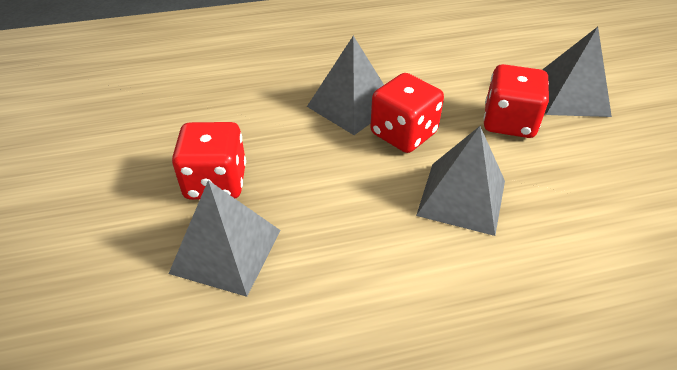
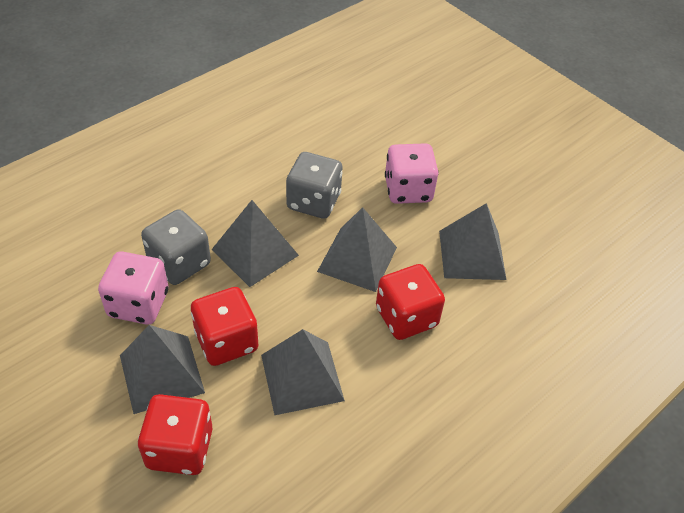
grey dice: none = 0 -> [141,209,211,285] [286,152,343,219] = 2
grey pyramid: [169,180,281,297] [307,36,384,135] [416,126,505,236] [542,27,612,117] = 4 -> [120,325,205,414] [212,200,299,287] [261,329,345,415] [317,207,397,292] [439,203,506,280] = 5
pink dice: none = 0 -> [98,252,168,325] [385,143,439,204] = 2

